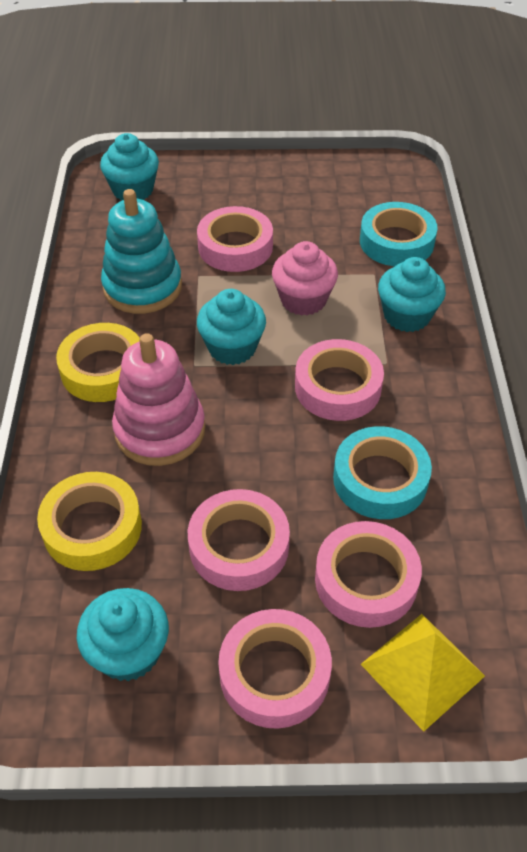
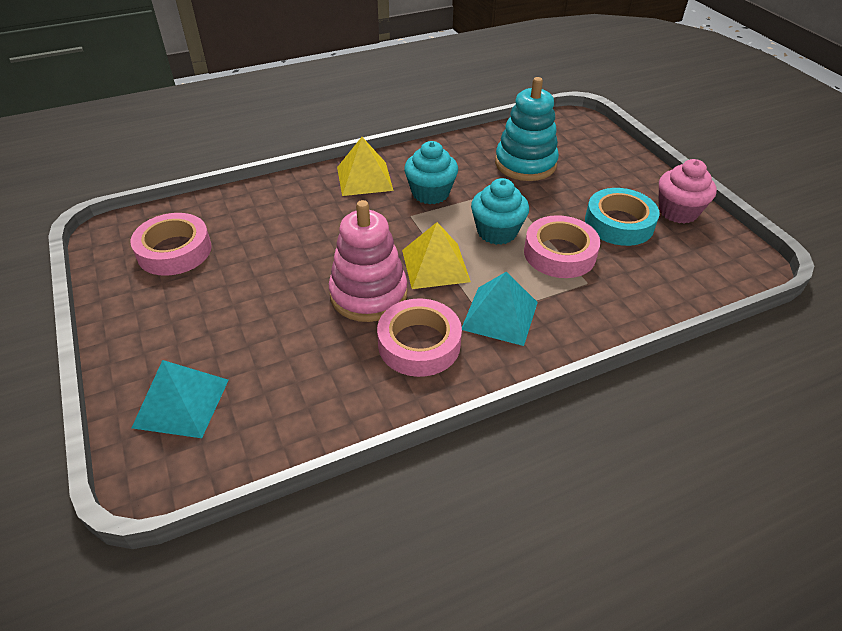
pink tape: [188,489,290,591] [197,206,273,272] [218,609,332,729] [295,339,384,421] [315,521,422,628] = 5 -> [130,213,212,276] [377,298,462,377] [524,215,600,278] = 3
turquoise cupcake: [77,588,169,681] [100,133,159,200] [197,289,266,365] [378,257,446,332] = 4 -> [404,141,458,204] [471,178,529,245] = 2
turquoise pyramid: none = 0 -> [132,360,229,438] [462,272,538,346] = 2
turquoise tape: [333,426,432,519] [360,202,438,266] = 2 -> [585,188,660,246] = 1
yellow pyramid: [361,614,485,732] = 1 -> [337,137,393,196] [402,222,471,289] = 2
yellow tape: [37,472,142,571] [56,323,140,402] = 2 -> none = 0

